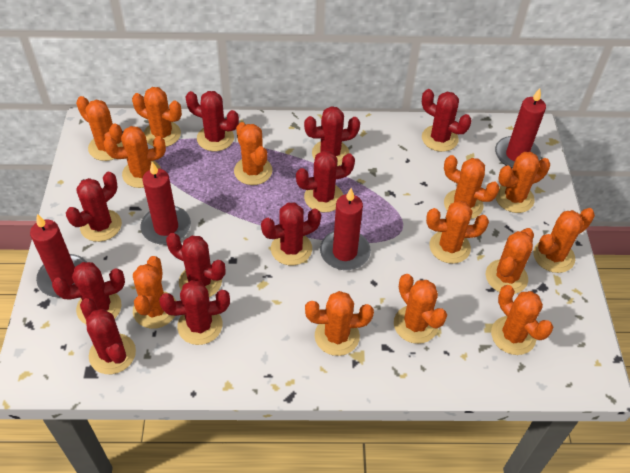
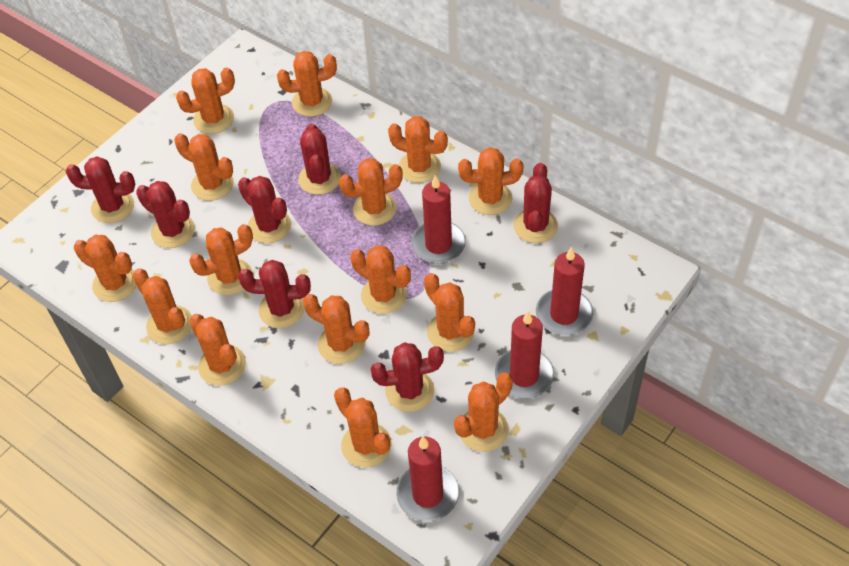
orange cactus: [76,96,123,161] [104,126,166,188] [132,87,182,147] [133,256,176,329] [234,122,272,185] [305,291,374,356] [394,274,447,344] [426,201,489,264] [444,155,500,219] [486,228,534,294] [491,285,553,355] [496,152,550,213] [533,208,595,273] = 13 -> [74,235,137,302] [133,268,192,344] [174,133,234,201] [176,68,235,134] [189,224,253,295] [190,314,246,386] [277,51,337,117] [303,294,370,364] [334,387,392,468] [339,158,403,226] [351,245,411,314] [388,116,448,183] [424,273,475,352] [454,372,513,452] [458,147,524,215] = 15
red cactus: [52,262,125,325] [66,172,122,242] [80,298,136,374] [159,280,230,345] [166,233,226,297] [185,91,239,151] [261,203,321,265] [296,150,355,212] [304,106,360,166] [422,89,472,152] = 10 -> [66,156,135,223] [136,181,195,248] [238,176,291,243] [238,260,311,328] [298,124,341,195] [370,343,444,412] [513,163,558,243] = 7

